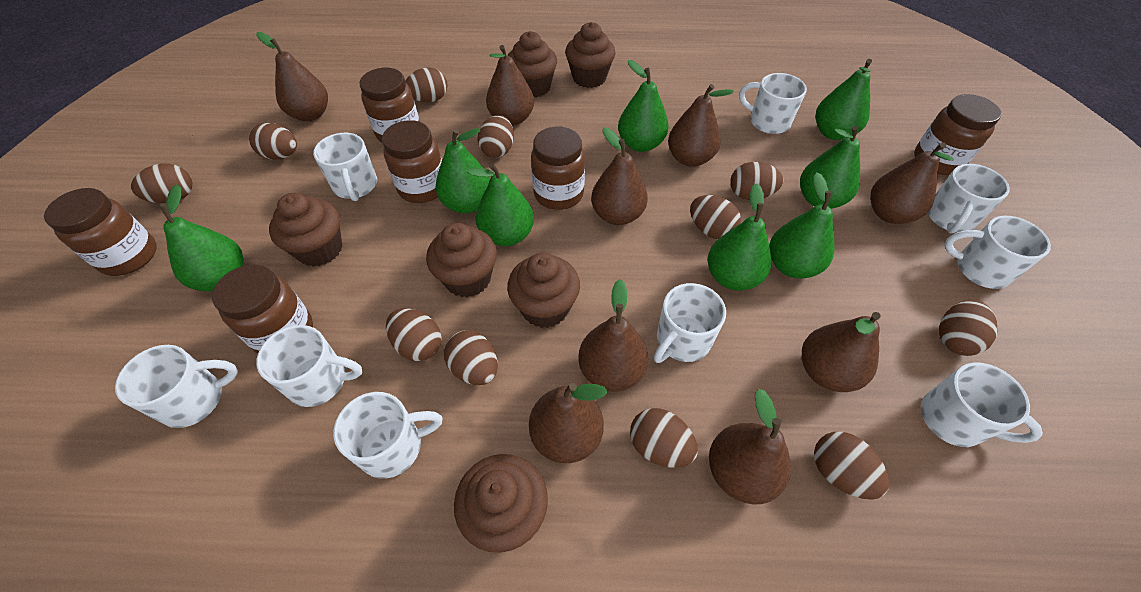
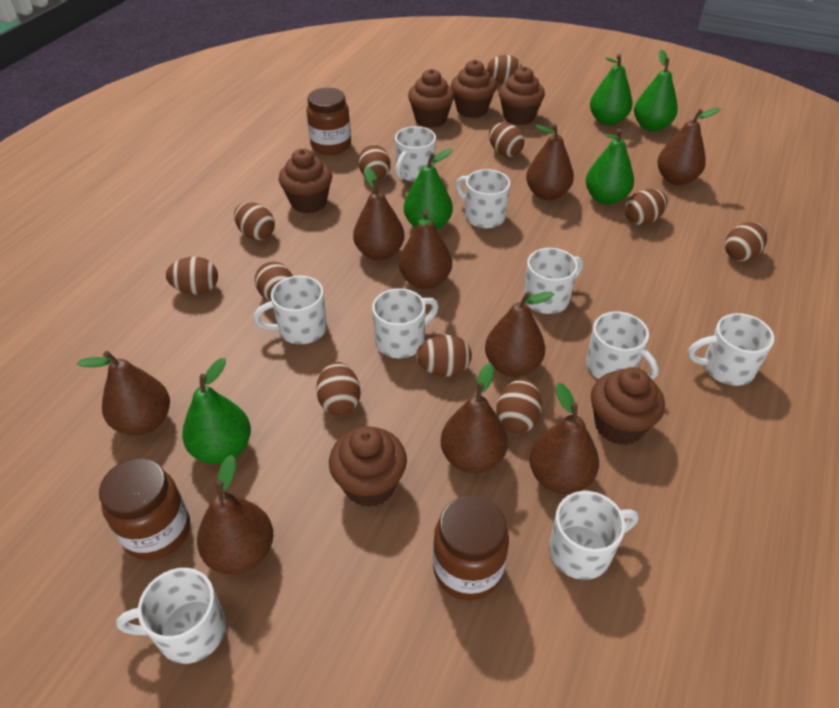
brown jar: [44,188,157,276] [212,265,313,354] [360,68,420,143] [382,120,442,203] [531,127,585,210] [914,94,1001,175] = 6 -> [99,458,190,560] [306,88,351,155] [433,495,509,601] = 3
green pear: [159,184,244,291] [436,128,490,213] [467,163,534,246] [618,60,669,152] [707,183,771,291] [769,173,834,279] [800,125,860,209] [816,59,872,140] = 8 -> [182,358,251,464] [404,149,453,230] [586,129,634,205] [590,54,632,126] [634,49,678,131] = 5

